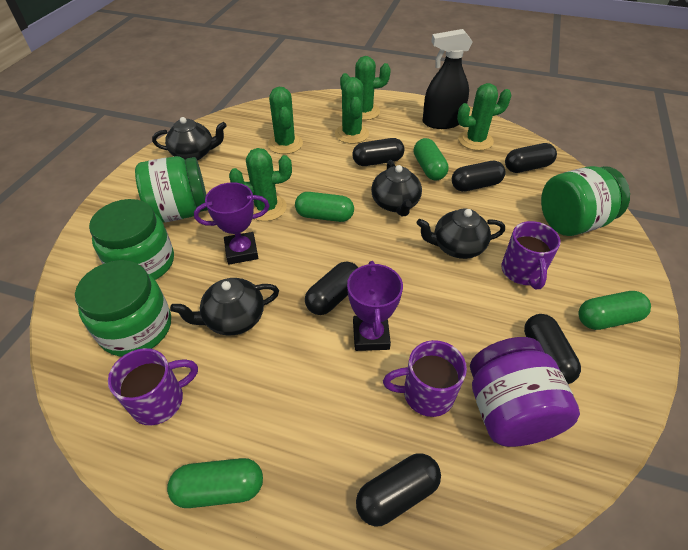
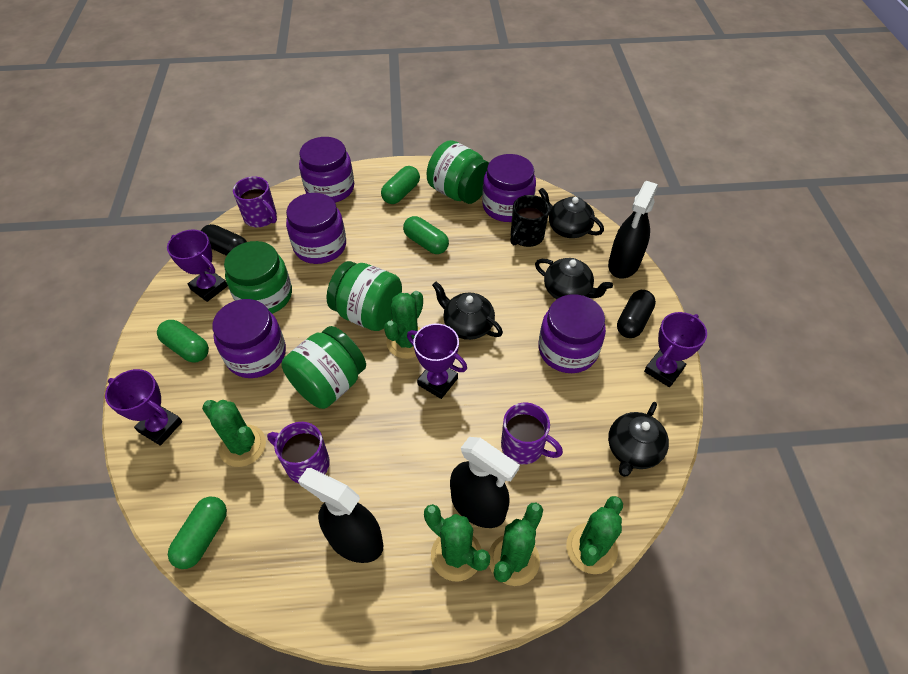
black capsule: [305,261,358,315] [352,138,405,166] [356,453,441,527] [452,161,505,192] [505,143,557,173] [524,314,581,384] = 6 -> [201,224,247,256] [617,290,656,338] = 2
black mug: none = 0 -> [510,195,549,247] = 1
black spray bottle: [423,29,473,129] = 1 -> [298,468,383,563] [450,437,520,528] [608,181,658,278] = 3
purple jar: [470,337,580,447] = 1 -> [212,299,286,378] [286,193,346,264] [299,137,354,203] [482,154,536,222] [538,294,606,373] = 5
purple trophy: [194,182,270,264] [347,261,403,351] = 2 -> [105,369,182,446] [167,230,228,302] [407,324,467,399] [644,312,707,387] = 4

